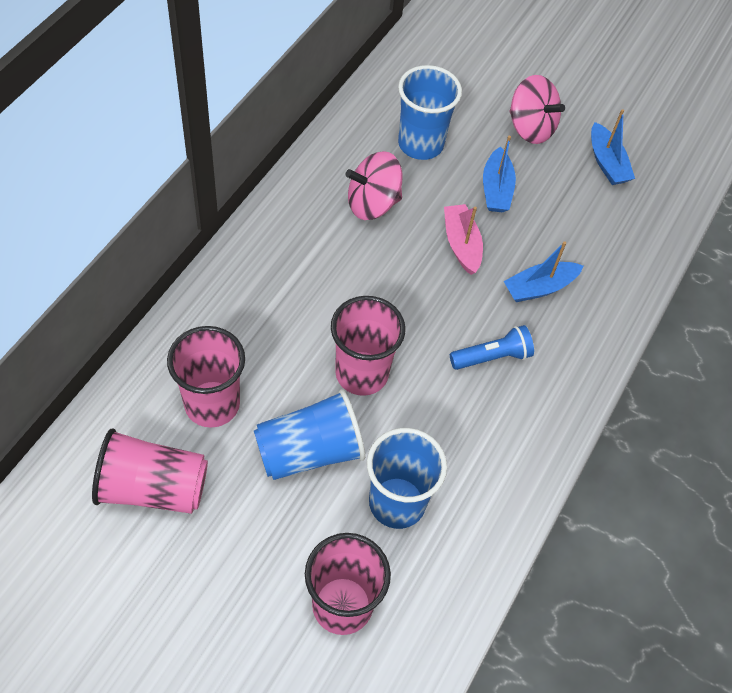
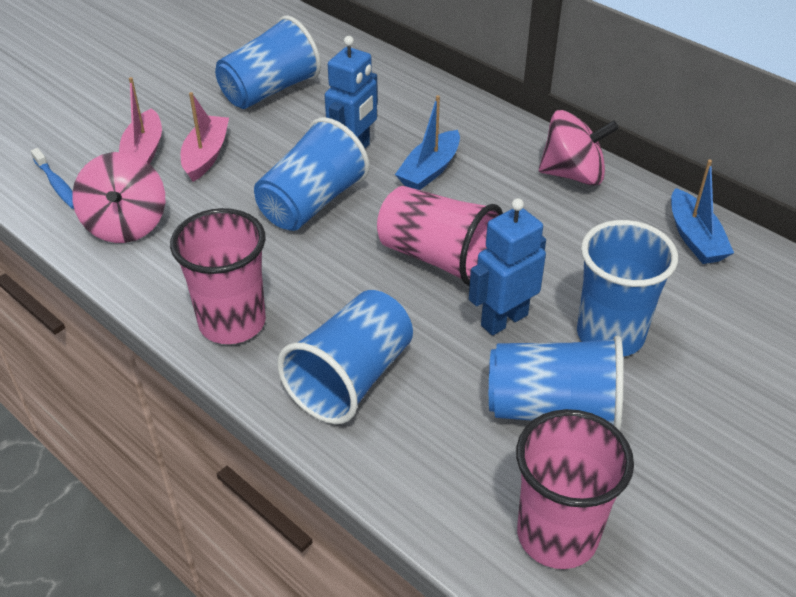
blue boat: [483,135,516,212] [504,241,583,302] [591,109,635,185] = 3 -> [395,95,460,190] [671,160,734,264] = 2
blue cup: [254,389,365,480] [367,428,447,529] [398,65,462,160] = 3 -> [215,16,321,109] [254,117,370,231] [277,290,413,424] [489,335,624,431] [577,220,678,357] = 5
blue flashlight: [450,325,534,370] = 1 -> none = 0
blue robot: none = 0 -> [325,36,378,149] [469,198,546,336] = 2
blue toothbrush: none = 0 -> [31,148,74,209] = 1
pink boat: [444,204,483,275] = 1 -> [119,77,162,164] [181,92,229,182] = 2
pink cup: [92,429,208,514] [167,326,245,428] [305,533,391,635] [331,296,405,396] = 4 -> [170,208,266,344] [377,186,503,286] [516,409,634,569] = 3

